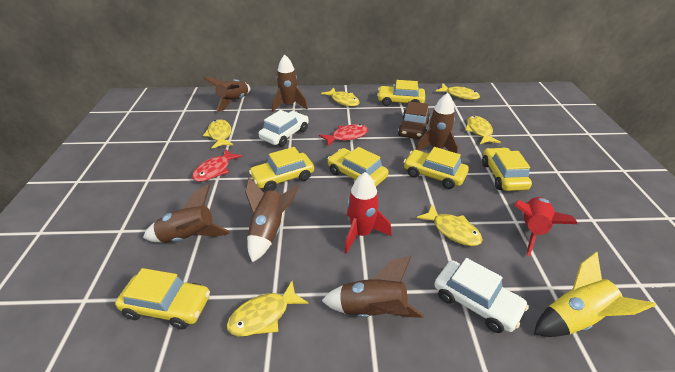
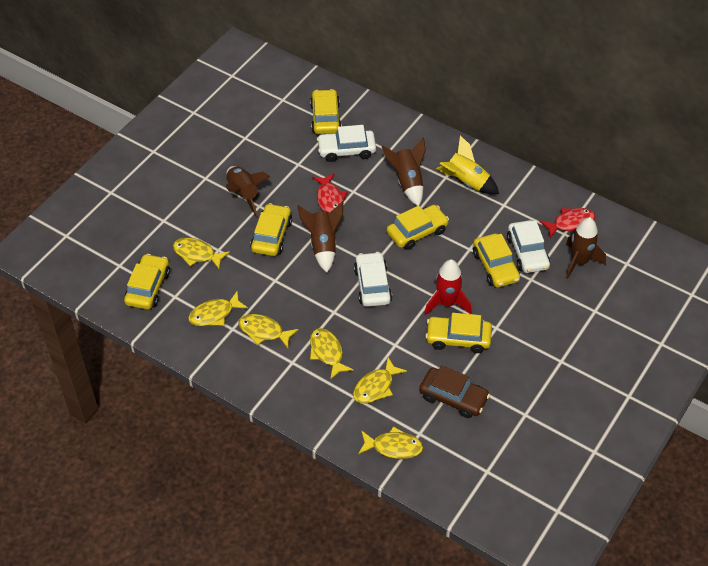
brown rocket: [143,184,231,243] [203,77,251,112] [245,178,299,263] [272,55,308,112] [322,256,423,318] [415,93,458,154] = 6 -> [226,166,270,216] [297,201,343,273] [382,137,426,206] [566,217,606,279] = 4
red rocket: [344,172,392,254] [514,197,577,256] = 2 -> [424,259,472,315] = 1
white car: [259,110,309,147] [434,258,529,333] = 2 -> [317,125,376,162] [354,252,392,307] [507,220,550,273] = 3

